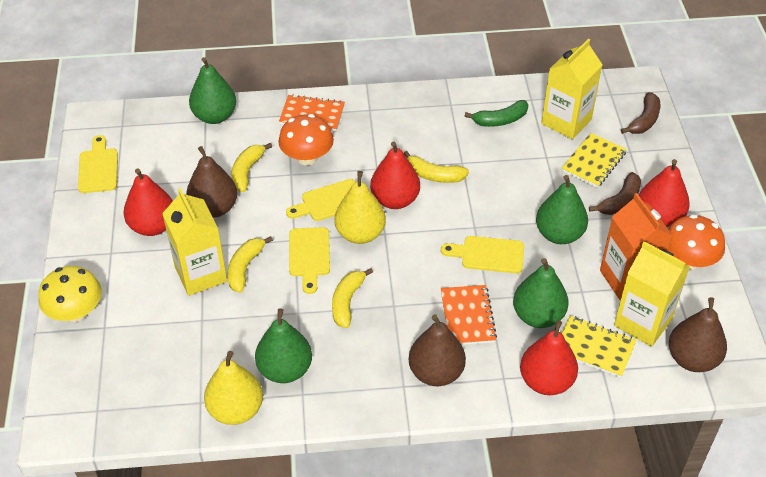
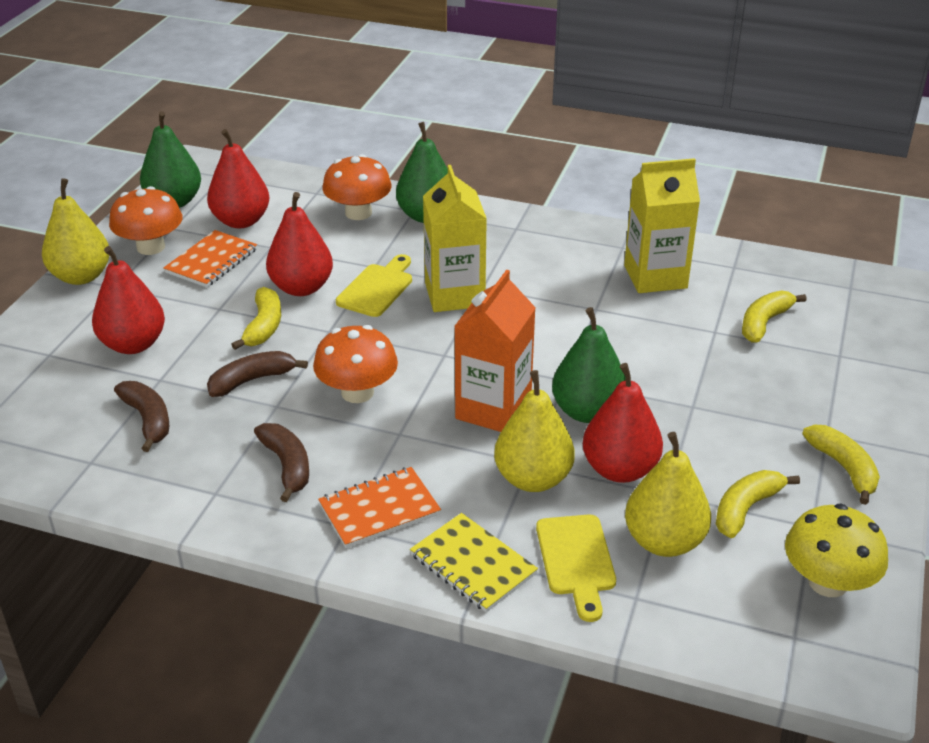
brown banana: [589,172,641,215] [621,92,660,134] = 2 -> [114,381,169,452] [207,351,308,397] [254,423,309,502] = 3
brown pear: [186,146,237,218] [409,314,466,386] [669,297,727,372] = 3 -> none = 0
green banana: [465,100,528,127] = 1 -> none = 0
green pear: [189,57,236,124] [255,308,312,383] [513,258,569,328] [536,175,588,244] = 4 -> [140,111,201,208] [396,122,448,223] [552,307,626,423] = 3
orange mushroom: [278,114,334,165] [668,214,725,270] = 2 -> [109,186,183,255] [313,325,398,403] [322,154,392,220] = 3
yellow carton: [162,188,227,296] [541,39,602,139] [614,241,690,347] = 3 -> [423,165,487,312] [624,158,700,293] = 2
yellow cutting board: [78,135,118,193] [286,179,356,221] [289,227,330,294] [441,236,524,273] = 4 -> [336,254,412,317] [536,515,616,622] = 2
yellow notebook: [562,133,627,188] [562,316,637,378] = 2 -> [410,513,538,612] = 1
yellow pear: [204,351,263,425] [334,171,386,244] = 2 -> [42,178,109,285] [494,370,575,492] [625,432,711,557] = 3

